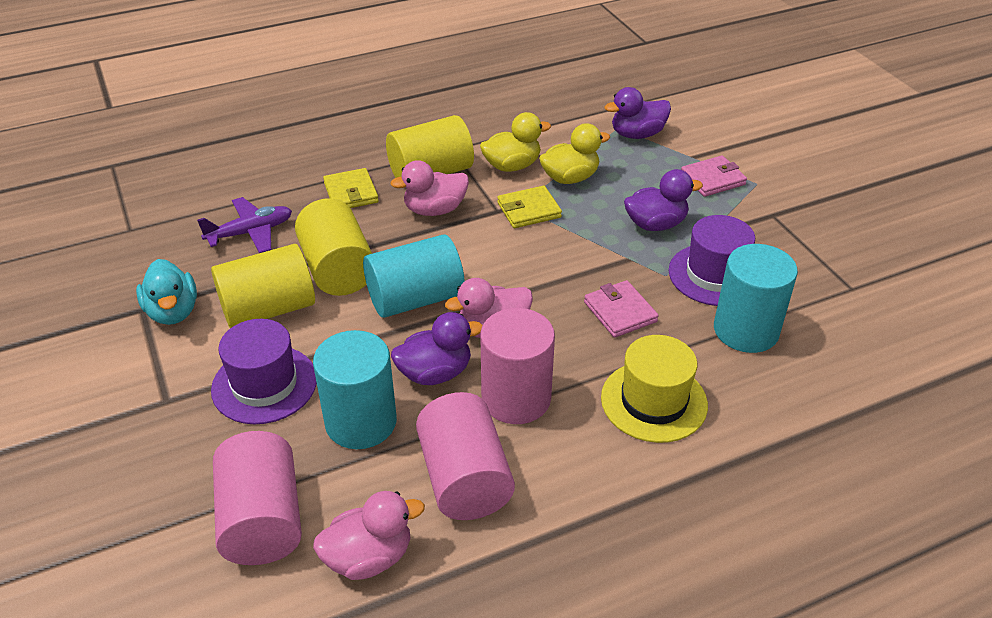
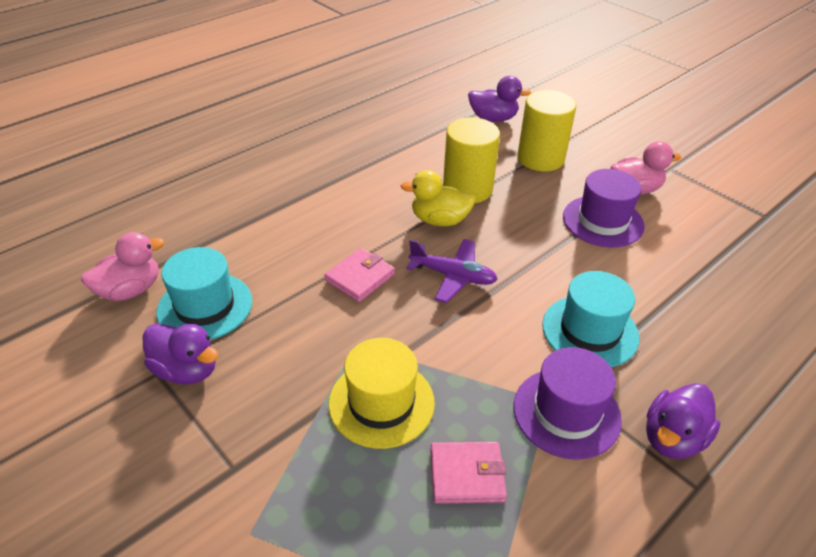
pink cylinder: [213,431,302,565] [416,392,515,520] [480,308,555,424] = 3 -> none = 0
pink duck: [313,491,425,580] [390,160,469,216] [445,278,533,338] = 3 -> [81,232,164,301] [610,141,681,195] = 2
turquoise cylinder: [313,330,397,449] [363,234,465,318] [714,244,798,353] = 3 -> none = 0
turquoise duck: [136,259,197,325] = 1 -> none = 0
turquoise hat: none = 0 -> [156,247,252,340] [542,271,639,367] = 2
yellow cylinder: [211,244,315,328] [295,198,372,296] [386,115,474,178] = 3 -> [443,117,500,203] [517,90,576,171] = 2
yellow duck: [480,112,551,172] [539,123,610,184] = 2 -> [401,170,476,226] = 1
yellow wallet: [323,168,379,208] [497,186,562,228] = 2 -> none = 0

